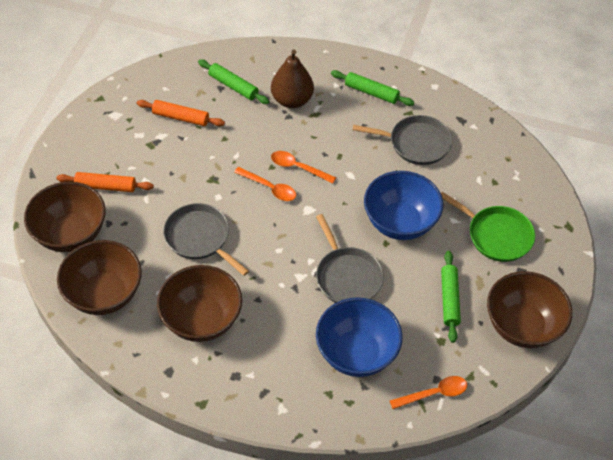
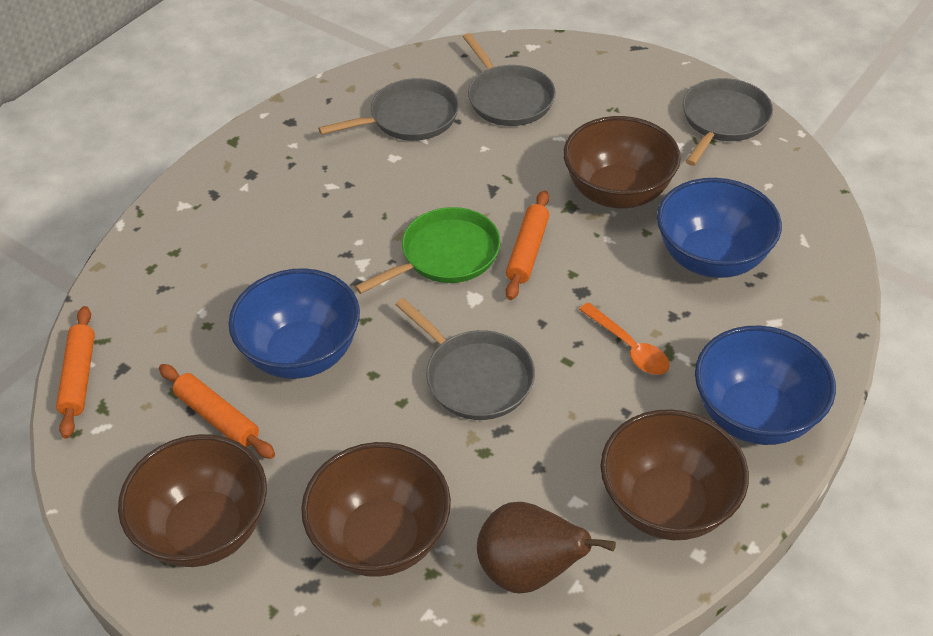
blue bowl: [316,297,403,377] [364,171,443,240] = 2 -> [228,268,360,379] [657,178,782,278] [695,326,836,445] = 3
green rolling pin: [198,59,270,104] [331,70,414,106] [441,251,461,343] = 3 -> none = 0
grey pan: [163,203,249,276] [316,214,384,303] [353,115,452,165] = 3 -> [318,78,459,141] [395,298,535,420] [463,33,556,126] [683,78,773,166] = 4
orange rolling pin: [56,172,154,192] [137,100,225,126] = 2 -> [56,306,95,439] [159,364,275,459] [505,190,549,300] = 3
orange spoon: [234,167,296,201] [271,151,336,184] [390,376,467,409] = 3 -> [579,302,670,375] = 1

